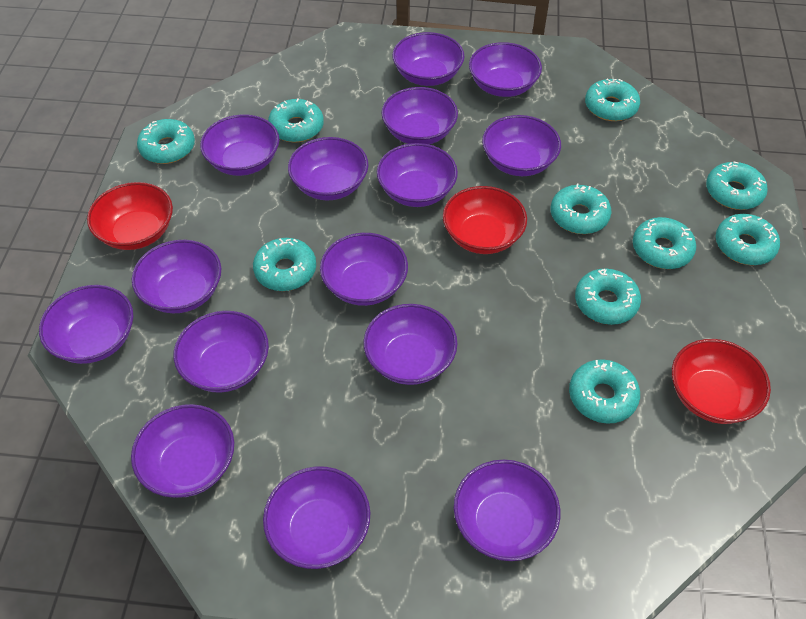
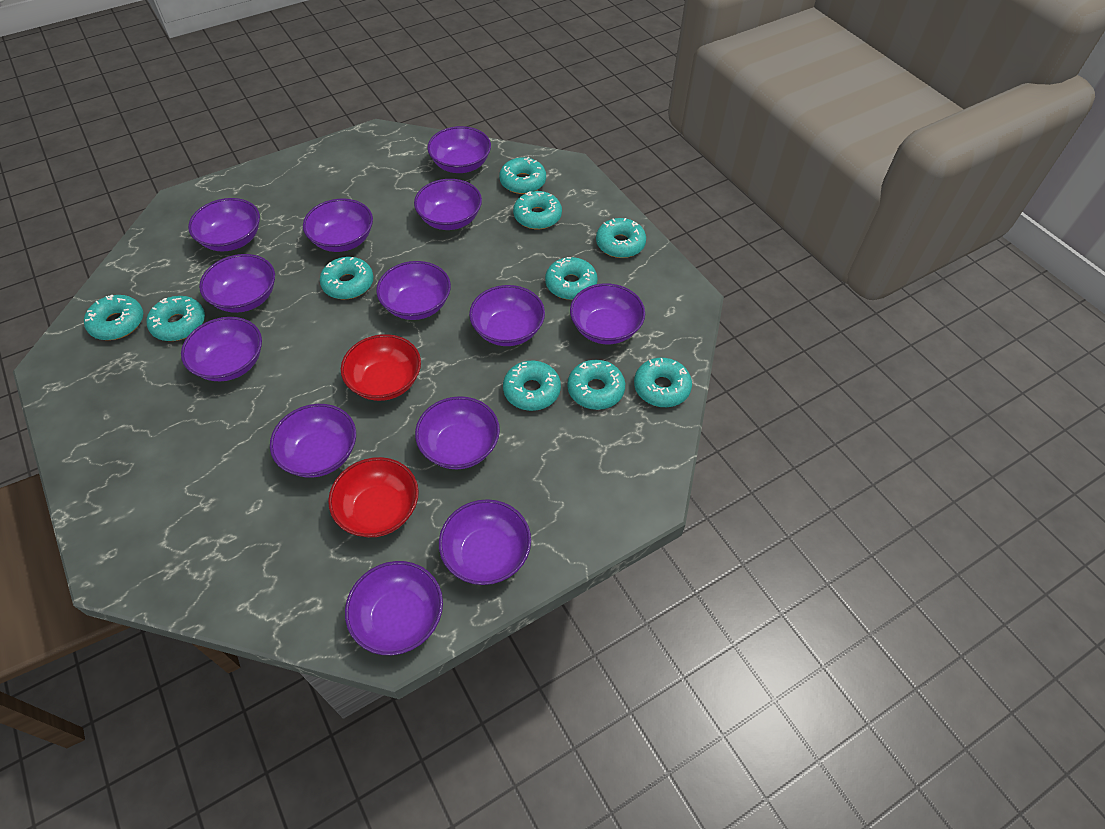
purple bowl: [39,285,133,364] [131,404,234,498] [132,240,221,313] [174,311,269,393] [200,114,279,176] [263,466,370,569] [288,137,369,200] [320,233,408,306] [364,304,457,385] [377,143,458,207] [381,87,458,144] [392,32,465,86] [454,460,560,561] [469,42,542,97] [482,115,561,176] = 15 -> [181,317,262,381] [188,198,260,252] [199,254,275,313] [270,404,356,478] [303,199,373,252] [345,561,443,655] [376,261,451,320] [414,179,482,230] [415,396,500,470] [427,126,491,173] [439,499,531,585] [469,285,545,346] [570,283,645,344] = 13
red bowl: [87,182,173,250] [443,186,527,254] [672,339,771,424] = 3 -> [328,457,419,537] [341,334,421,401] = 2

